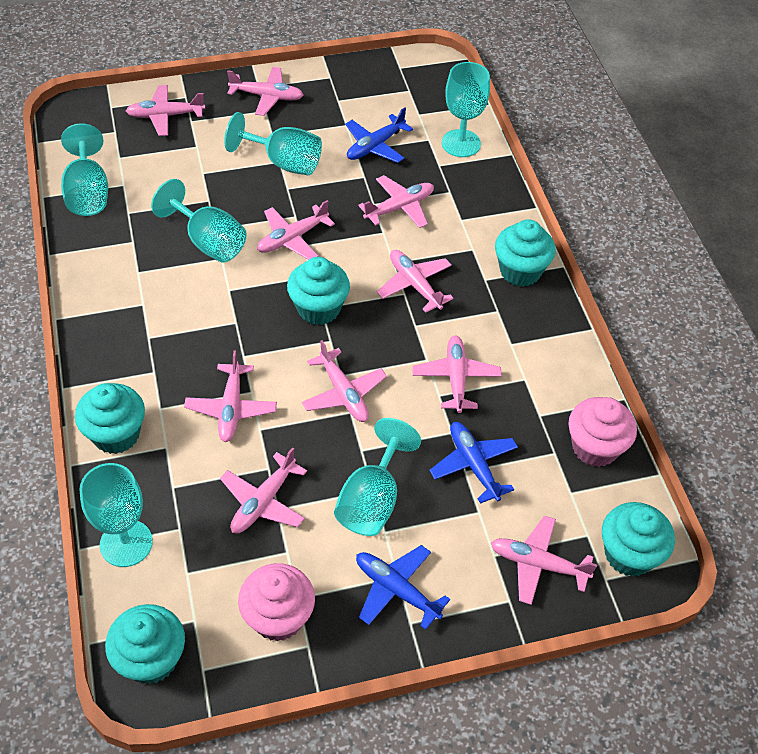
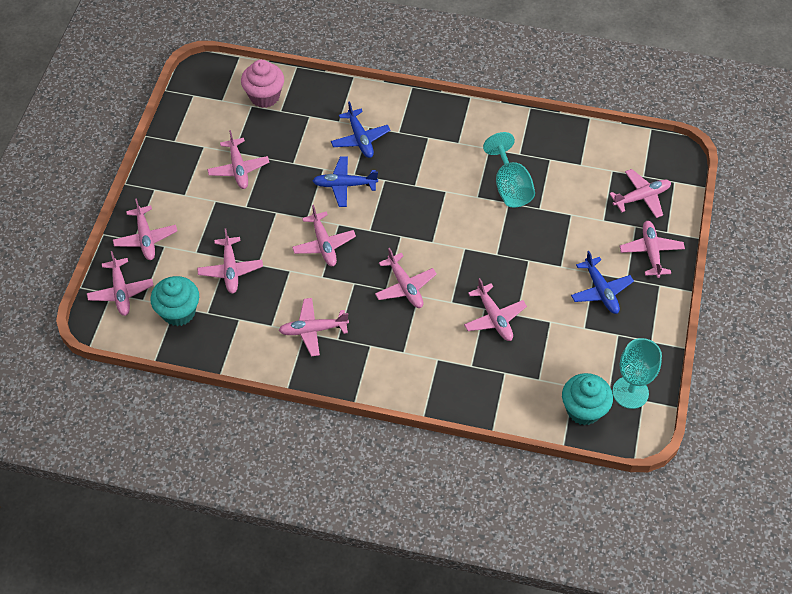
pink cupcake: [238,563,315,641] [569,397,637,467] = 2 -> [241,60,284,108] = 1
turquoise cupcake: [75,383,145,454] [105,604,185,685] [287,257,350,325] [495,219,555,287] [602,502,675,577] = 5 -> [150,276,199,326] [562,373,613,425] = 2
turquoise goblet: [61,123,108,216] [79,463,153,567] [151,179,247,262] [224,112,322,175] [334,418,421,536] [442,62,490,157] = 6 -> [483,132,535,208] [612,338,662,409] = 2

